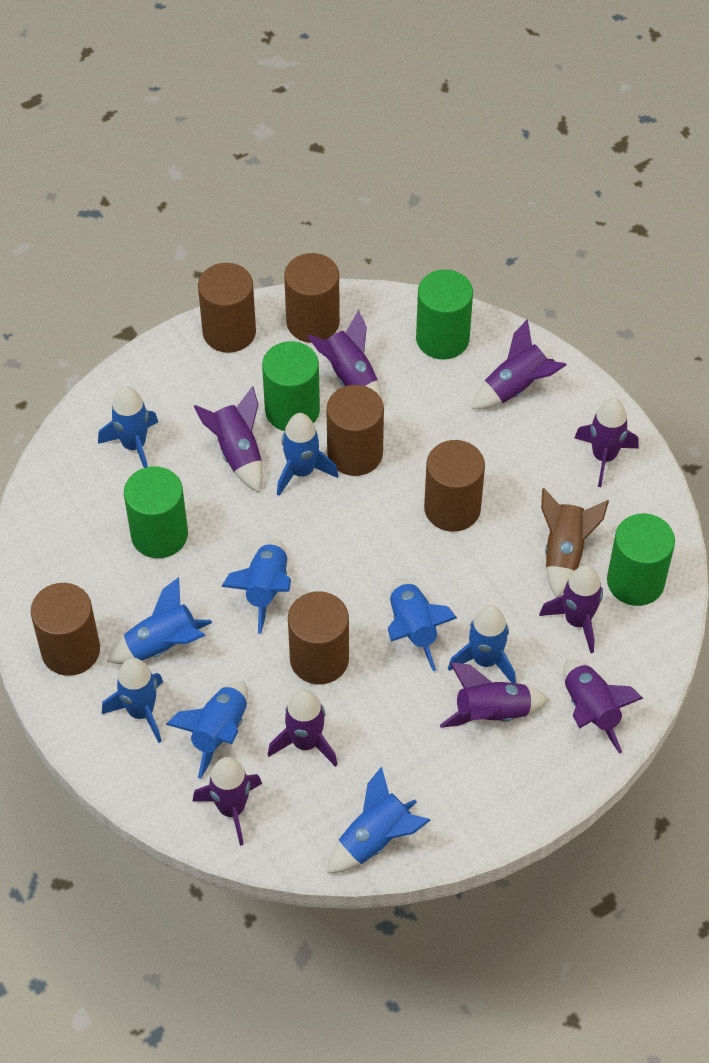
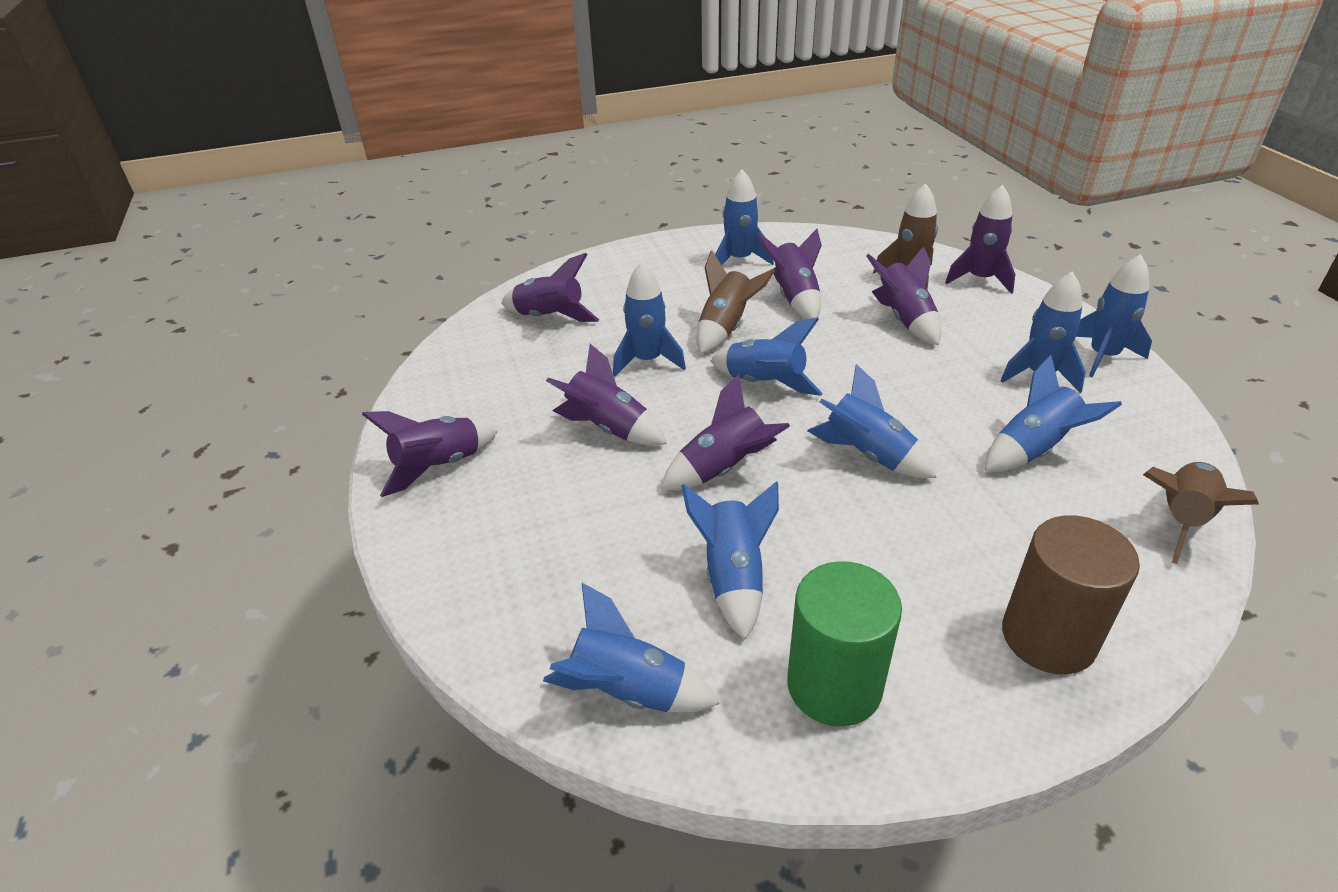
brown cylinder: [31,583,100,676] [198,263,256,353] [284,253,340,343] [288,591,349,684] [326,385,384,476] [424,440,485,532] = 6 -> [1002,515,1140,674] = 1
brown rocket: [541,488,609,598] = 1 -> [697,250,775,354] [873,183,938,289] [1143,462,1259,564] = 3
green cylinder: [124,466,188,558] [262,341,320,431] [416,270,473,360] [607,513,675,606] = 4 -> [787,561,902,727] = 1
purple rocket: [192,757,262,846] [194,386,263,492] [268,689,338,767] [307,310,382,399] [440,662,550,728] [472,319,567,409] [539,565,603,653] [563,660,643,754] [575,398,639,487] = 9 -> [362,411,498,497] [501,253,599,322] [546,344,667,446] [661,374,790,490] [757,229,822,319] [866,246,941,345] [945,185,1016,294] = 7

